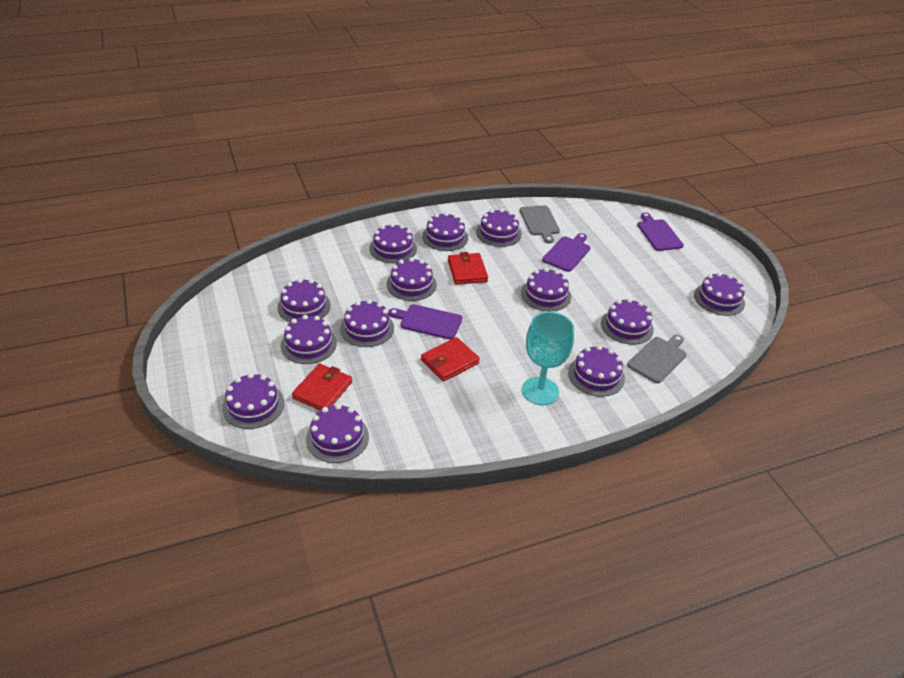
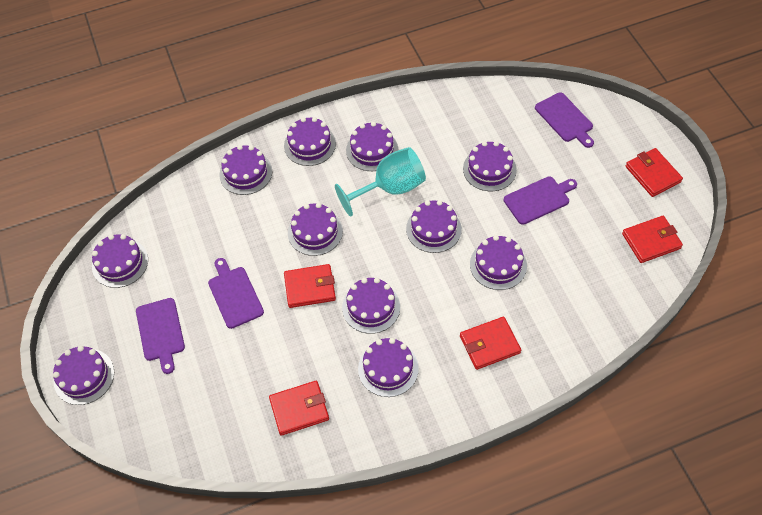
grey cutting board: [520,205,560,243] [627,335,687,383] = 2 -> none = 0
purple cake: [222,373,284,429] [277,278,331,322] [281,315,337,364] [306,404,369,463] [340,300,394,347] [369,223,417,263] [387,258,437,301] [422,212,468,251] [476,209,522,247] [521,268,571,311] [568,345,625,397] [601,298,654,345] [694,272,745,316] = 13 -> [53,346,114,405] [92,234,148,288] [219,145,272,195] [284,117,336,166] [288,203,343,256] [342,278,400,334] [346,122,398,171] [358,338,419,397] [406,200,462,253] [463,141,517,191] [470,235,527,290] = 11
purple cutting board: [388,304,462,340] [542,233,590,272] [637,212,684,251] = 3 -> [136,298,185,374] [208,258,264,329] [504,177,577,225] [535,92,594,148] = 4
red wallet: [292,364,352,410] [421,337,480,382] [448,252,488,285] = 3 -> [269,381,329,436] [284,264,336,308] [460,317,521,370] [622,216,683,263] [626,148,683,197] = 5

